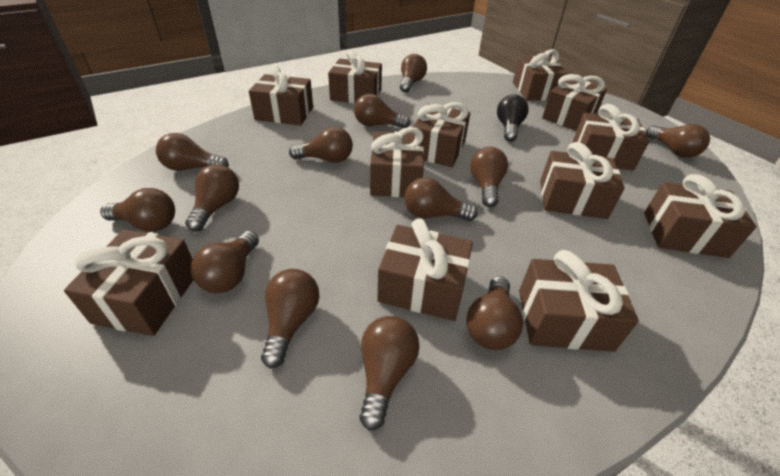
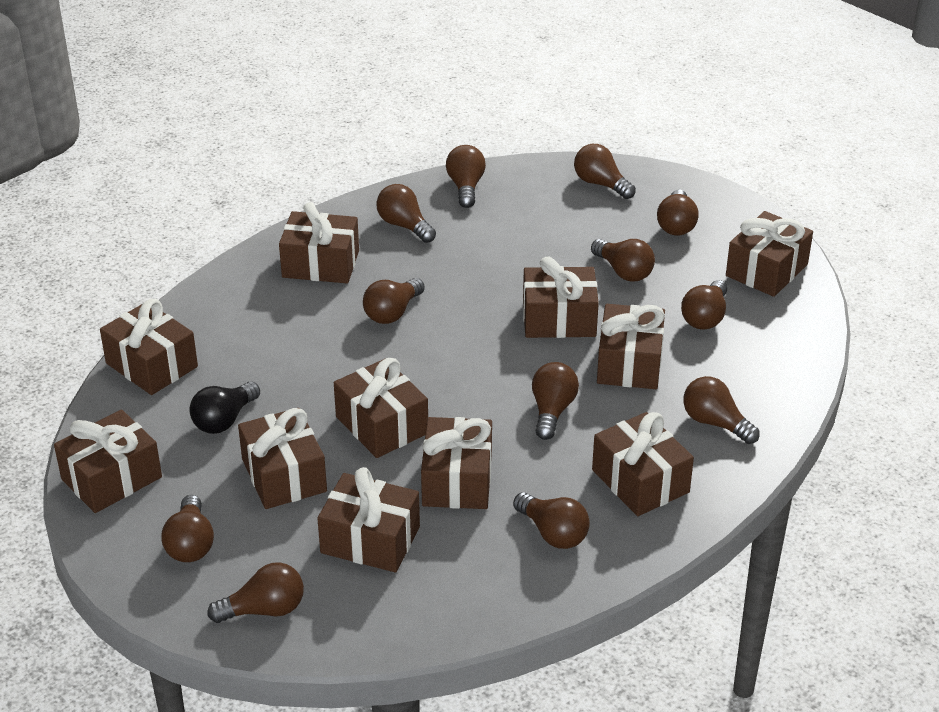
brown gift: [64,230,193,336] [249,65,313,125] [328,50,382,103] [370,127,424,197] [377,218,473,321] [413,102,470,167] [513,49,569,101] [519,250,639,352] [540,142,625,219] [542,74,607,131] [573,104,650,170] [644,174,757,258] = 12 -> [54,409,162,513] [100,299,198,395] [238,408,327,509] [279,202,359,283] [317,467,420,572] [334,358,428,458] [421,417,492,509] [523,257,599,338] [592,412,694,516] [597,304,665,389] [726,211,813,297] = 11
brown light bulb: [100,188,175,232] [156,133,229,171] [185,164,239,232] [191,231,259,293] [261,269,319,368] [289,127,353,163] [354,94,410,128] [359,316,419,431] [400,54,427,93] [404,177,478,221] [466,276,523,350] [470,147,508,207] [646,124,710,158] = 13 -> [161,495,214,562] [207,562,304,623] [363,278,425,324] [376,184,436,243] [446,145,486,208] [513,492,590,549] [532,362,579,440] [574,144,636,199] [591,239,655,282] [657,189,699,236] [681,280,727,329] [683,376,760,444] = 12

